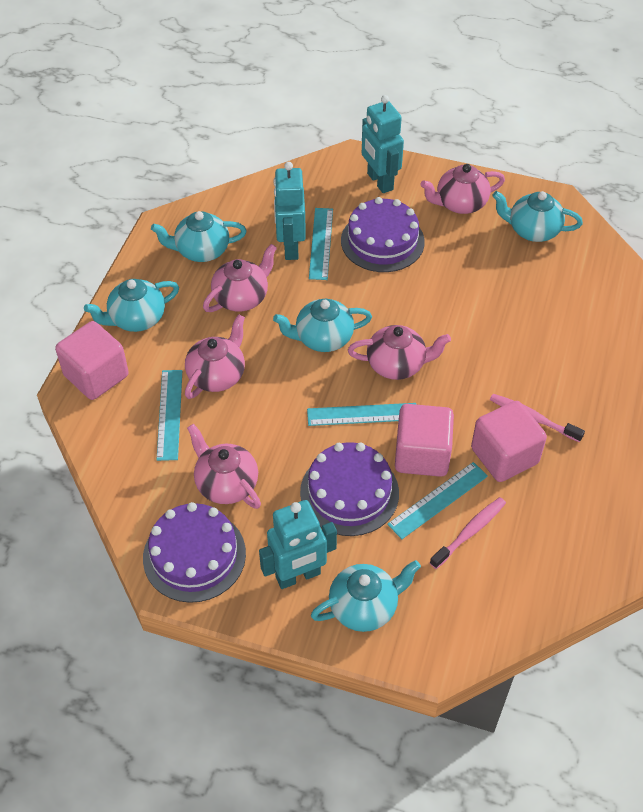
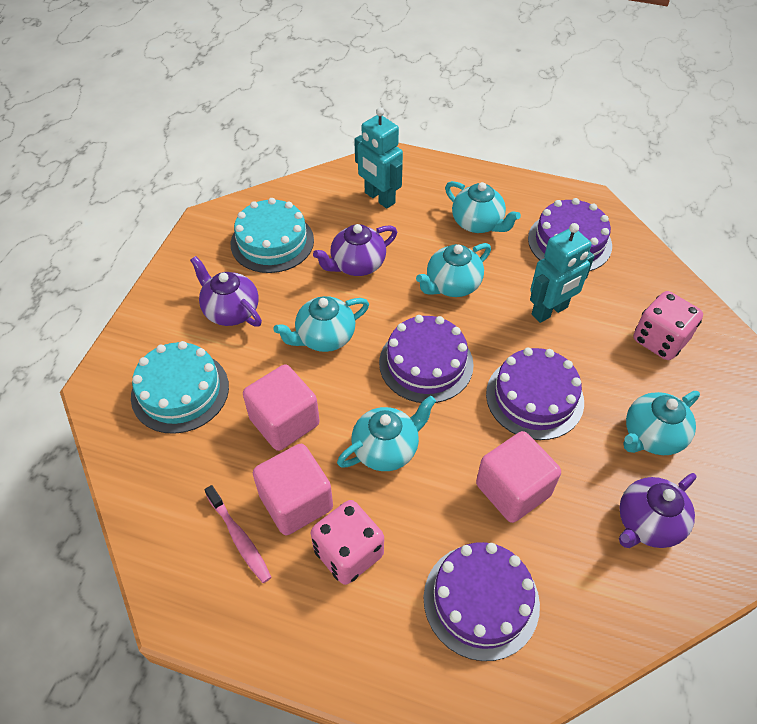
pink dice: none = 0 -> [311,500,384,585] [633,291,703,360] = 2
pink teapot: [185,314,245,399] [187,424,261,509] [203,244,277,312] [348,325,451,380] [421,164,505,214] = 5 -> none = 0
pink toothbrush: [430,497,506,569] [490,394,585,442] = 2 -> [205,485,271,583] = 1
purple cake: [143,502,246,603] [300,442,399,536] [341,197,425,272] = 3 -> [379,315,474,403] [424,542,540,661] [486,348,584,440] [528,198,612,271] = 4
purple teapot: none = 0 -> [190,256,262,327] [313,224,397,276] [619,473,696,548] = 3
turquoise cake: none = 0 -> [131,341,229,434] [231,198,314,273] = 2
turquoise robot: [259,500,337,589] [274,162,306,260] [362,95,404,193] = 3 -> [354,107,403,209] [530,223,595,323] = 2
turquoise ruler: [156,370,182,461] [307,403,417,426] [309,208,333,280] [387,462,488,539] = 4 -> none = 0

